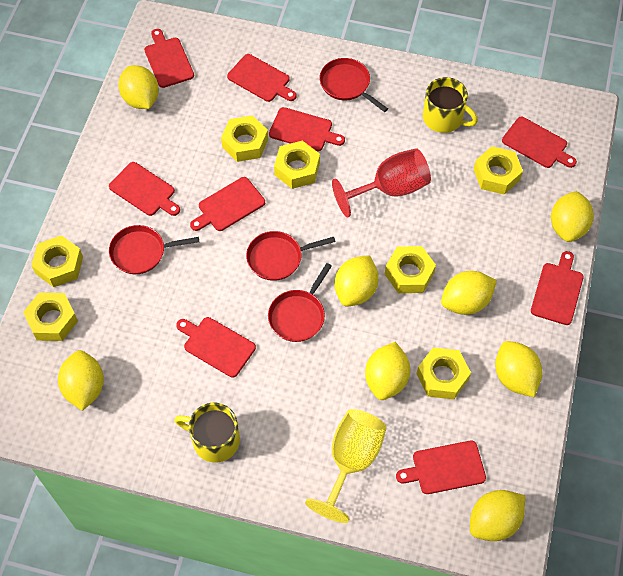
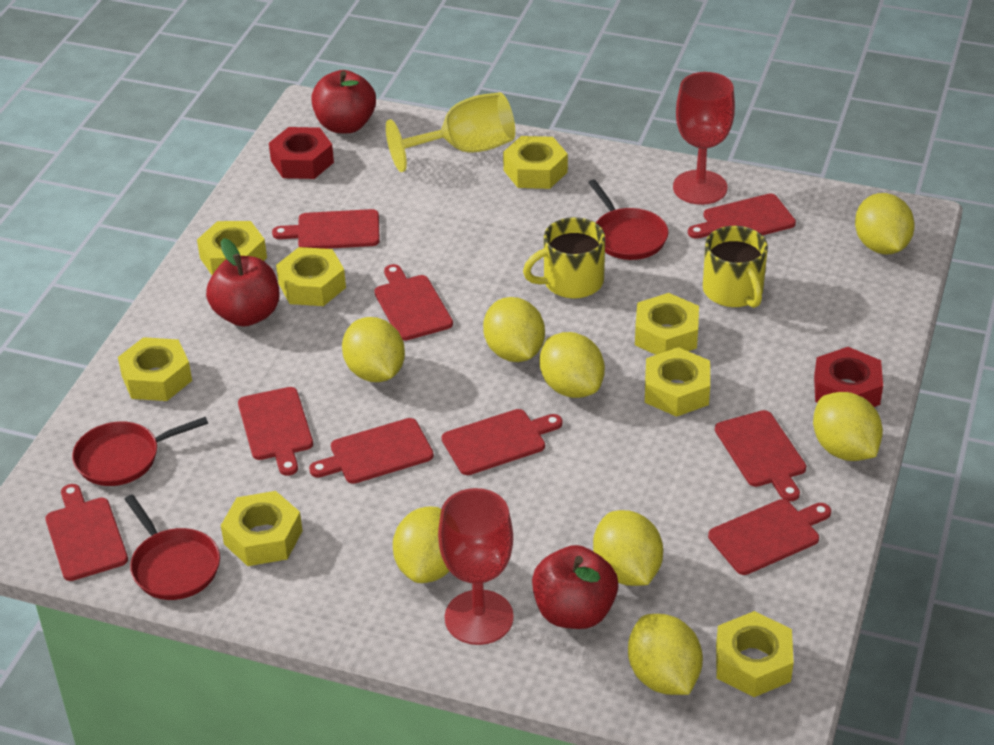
red apple: none = 0 -> [206,238,279,327] [311,70,376,133] [532,545,618,629] = 3
red goblet: [332,148,431,218] = 1 -> [438,488,514,645] [673,72,735,205] = 2
red nut: none = 0 -> [269,127,334,179] [814,347,883,407] = 2
red pan: [109,225,199,274] [246,231,336,281] [268,263,332,342] [320,58,388,112] = 4 -> [72,417,208,486] [124,494,220,600] [588,179,669,260] = 3
yellow nut: [23,293,78,341] [31,235,83,287] [221,115,268,162] [274,141,320,189] [385,246,436,293] [417,347,471,399] [474,146,523,195] = 7 -> [118,337,192,401] [197,221,267,275] [221,491,302,566] [276,247,346,306] [503,136,568,189] [635,293,699,355] [645,347,710,417] [716,611,794,697] = 8

